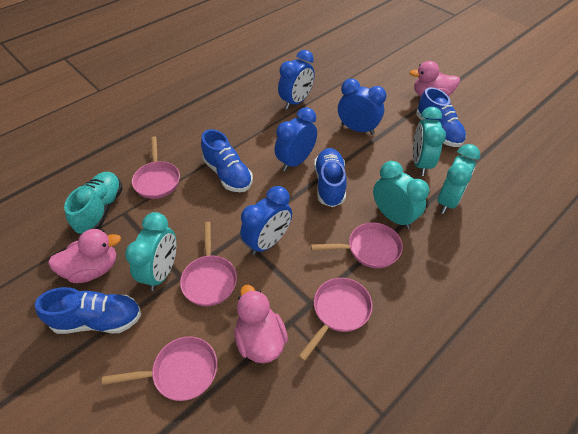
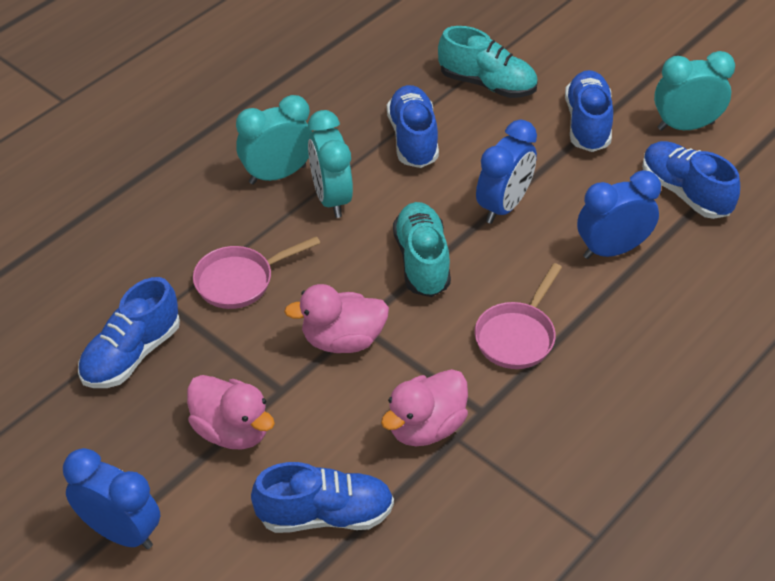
blue clock: [240,186,292,255] [275,107,317,171] [278,50,315,110] [338,79,386,135] = 4 -> [63,448,160,549] [476,120,537,224] [577,170,661,259] = 3
blue shoe: [35,287,141,334] [201,129,253,192] [314,148,347,207] [416,87,466,147] = 4 -> [78,277,180,388] [251,462,394,533] [387,85,439,168] [565,70,613,152] [642,141,740,219] = 5
pink pan: [102,336,217,401] [132,137,180,199] [180,222,237,306] [298,278,373,361] [311,222,403,268] = 5 -> [193,236,320,309] [474,263,562,369] = 2
turquoise clock: [125,212,176,291] [373,161,429,229] [413,107,446,176] [437,144,480,214] = 4 -> [236,95,312,184] [308,110,353,218] [654,51,735,131] = 3
turquoise shoe: [64,172,123,235] = 1 -> [393,202,451,297] [438,26,538,98] = 2

